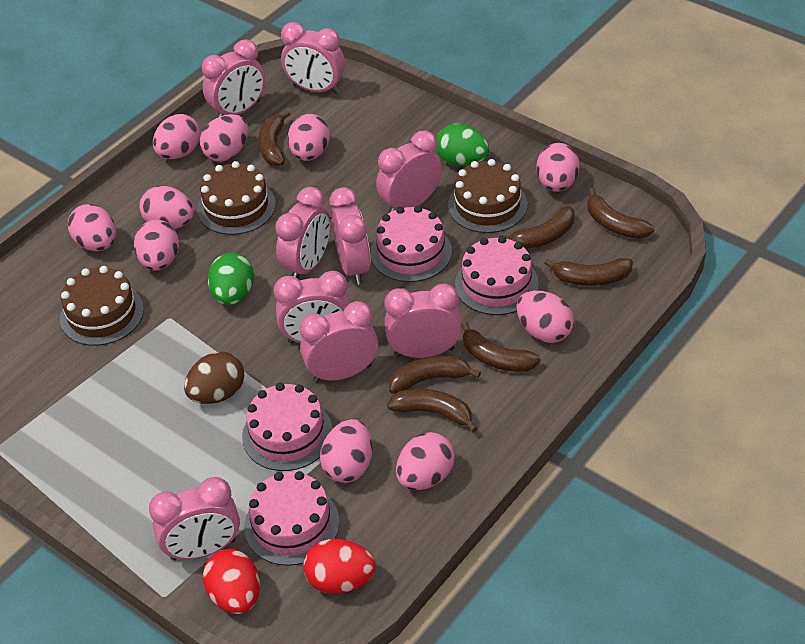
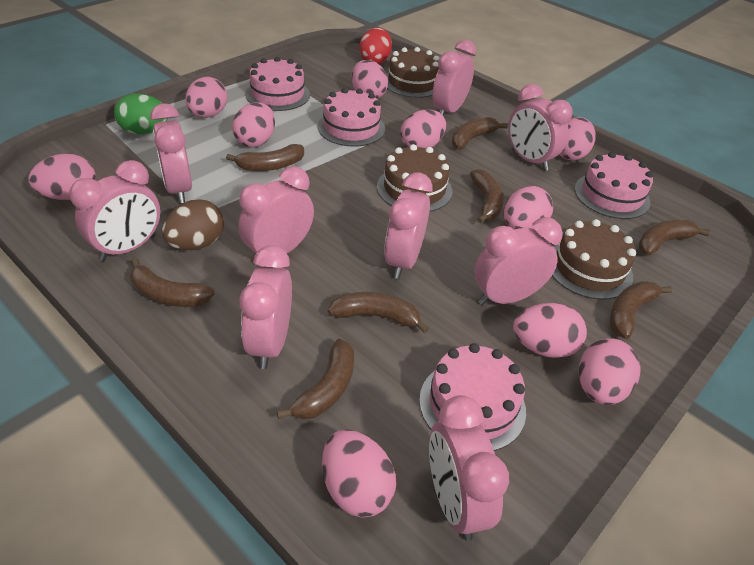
brown banana: [258,110,290,166] [387,389,478,433] [389,356,481,394] [461,321,541,372] [499,206,574,249] [544,258,633,286] [587,188,654,239] = 7 -> [130,258,215,307] [226,144,304,171] [276,339,354,419] [328,292,429,334] [452,117,508,149] [470,169,504,223] [610,281,672,339] [638,220,710,255] = 8
green egg: [208,252,254,305] [437,124,489,167] = 2 -> [114,93,167,134] = 1
red egg: [203,549,260,614] [303,539,376,594] = 2 -> [360,28,392,64] = 1

